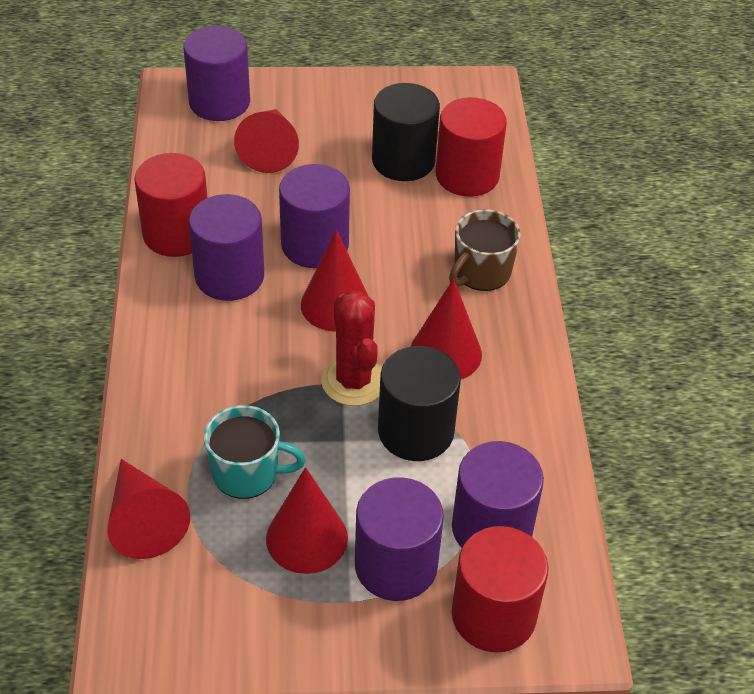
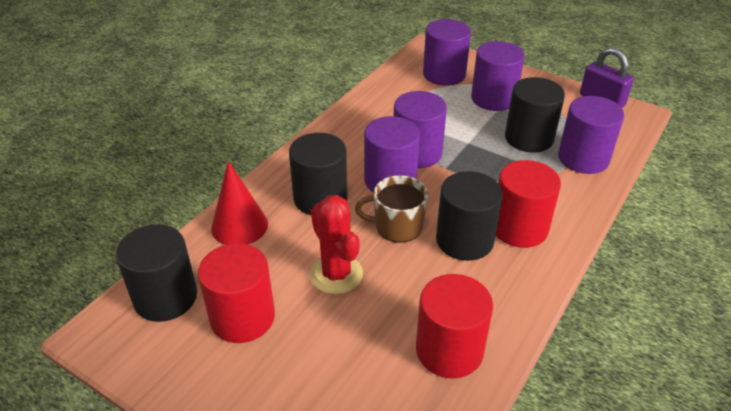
black cylinder: [372,83,440,181] [378,346,461,461] = 2 -> [116,225,197,322] [289,133,348,215] [436,171,503,261] [505,77,565,153] = 4
purple padlock: none = 0 -> [580,47,634,108] = 1
red cone: [108,459,190,559] [234,109,299,173] [266,467,348,574] [301,230,368,331] [410,279,482,379] = 5 -> [211,161,268,245] = 1
turquoise mug: [204,405,306,499] = 1 -> none = 0

